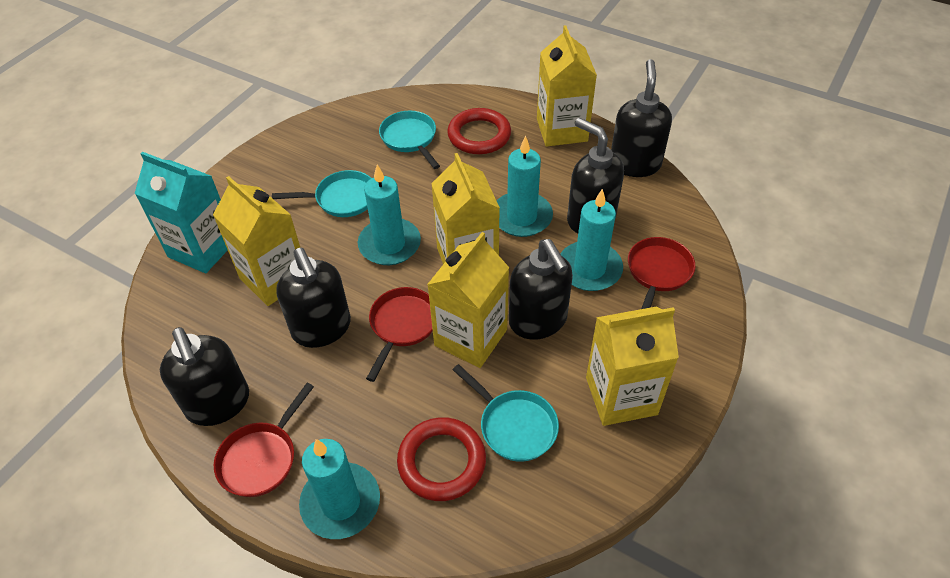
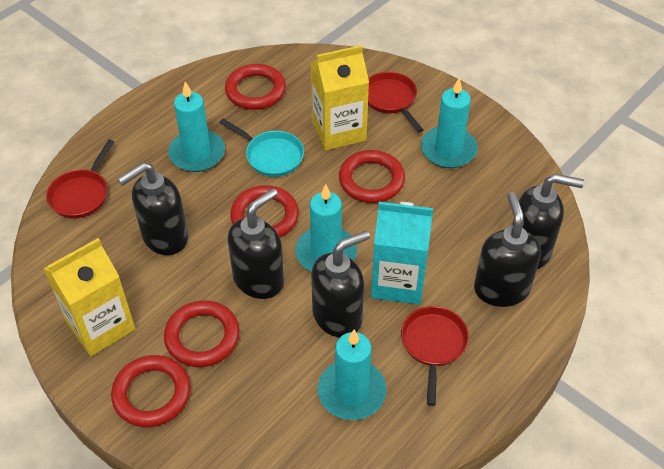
red ring: [397,417,486,501] [447,108,511,154] = 2 -> [111,355,191,427] [164,300,240,367] [225,64,286,110] [230,185,299,238] [339,150,405,203] = 5
turquoise pan: [272,170,372,217] [379,111,440,169] [453,364,559,462] = 3 -> [219,118,304,177] = 1
yellow carton: [213,176,300,306] [427,232,509,368] [431,153,500,264] [537,25,597,147] [586,307,679,426] = 5 -> [43,238,135,356] [311,45,369,150] = 2

